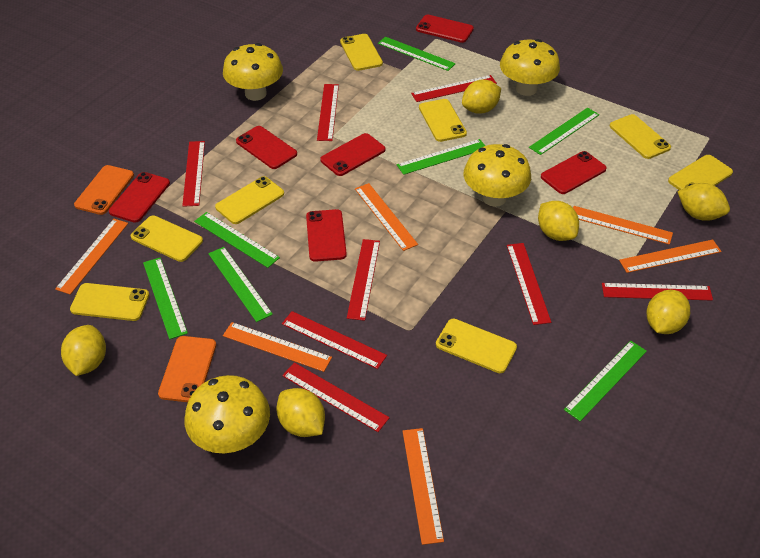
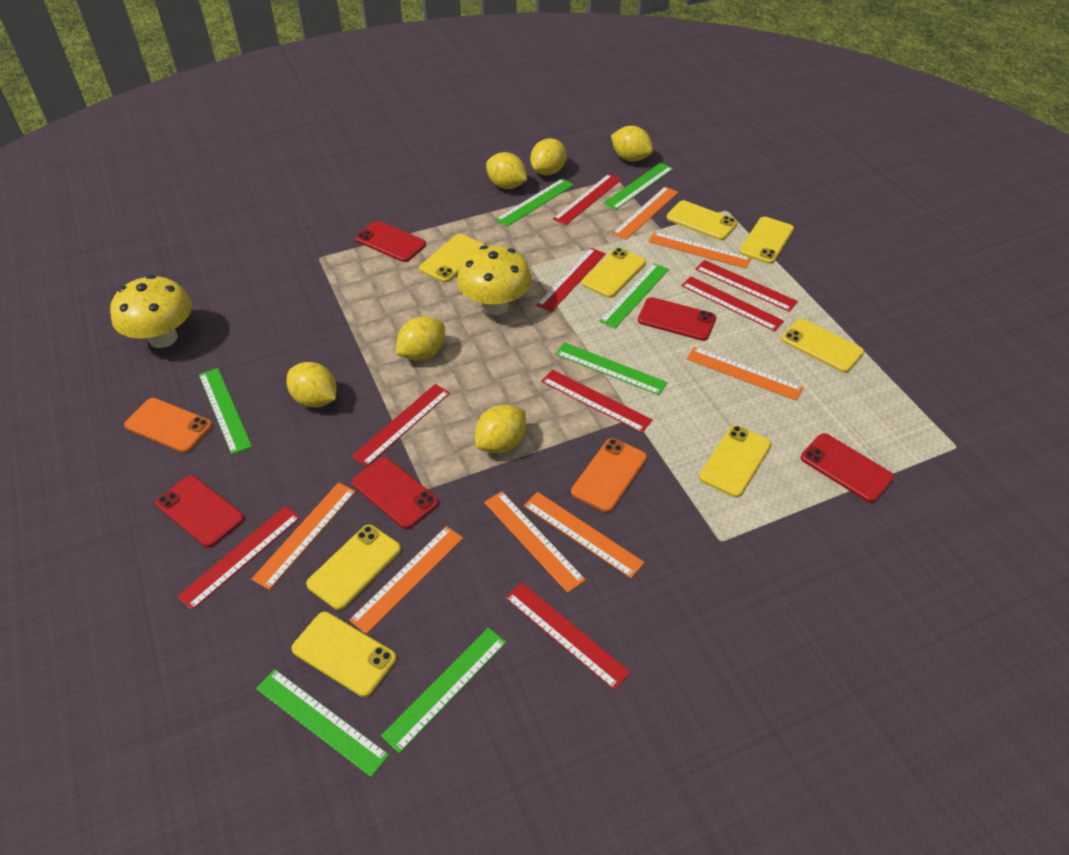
orange ruler: [55,219,128,295] [223,322,332,372] [355,183,418,251] [403,428,444,545] [573,206,673,245] [619,239,722,273] = 6 -> [251,482,356,590] [349,526,463,634] [484,491,586,593] [524,492,645,578] [612,187,678,240] [649,232,751,269] [687,347,803,401] = 7
red phone: [109,172,170,223] [236,126,297,169] [306,209,347,262] [320,133,385,176] [416,15,474,43] [541,151,607,194] = 6 -> [156,475,244,548] [352,457,439,529] [355,221,426,262] [638,297,716,341] [801,433,894,503] = 5
yellow mushroom: [185,375,270,453] [223,43,283,101] [464,144,531,207] [500,39,560,96] = 4 -> [110,275,192,348] [457,245,532,315] = 2

